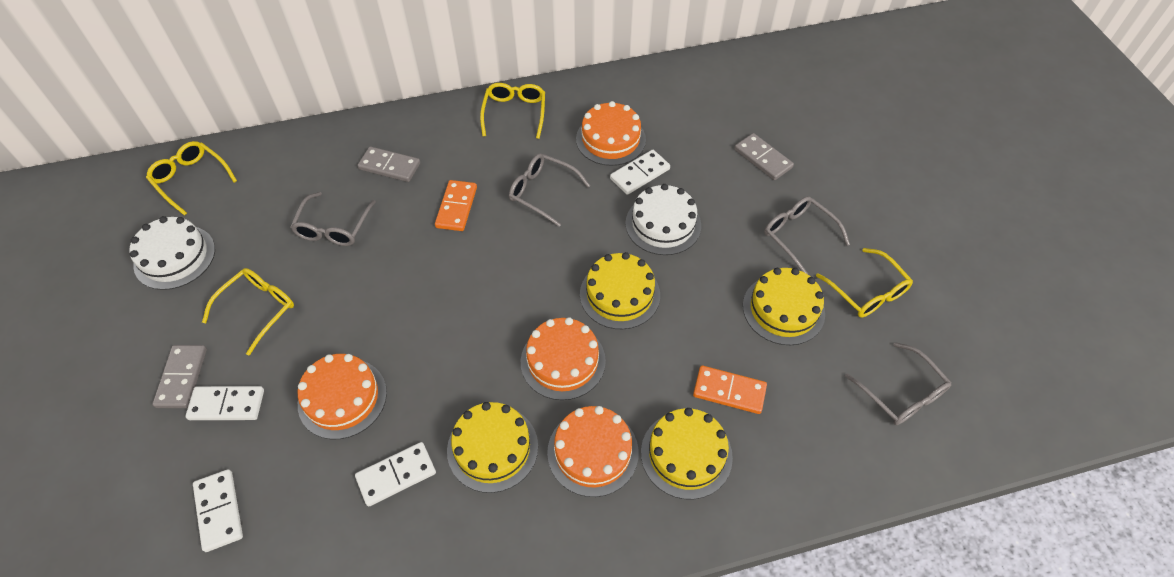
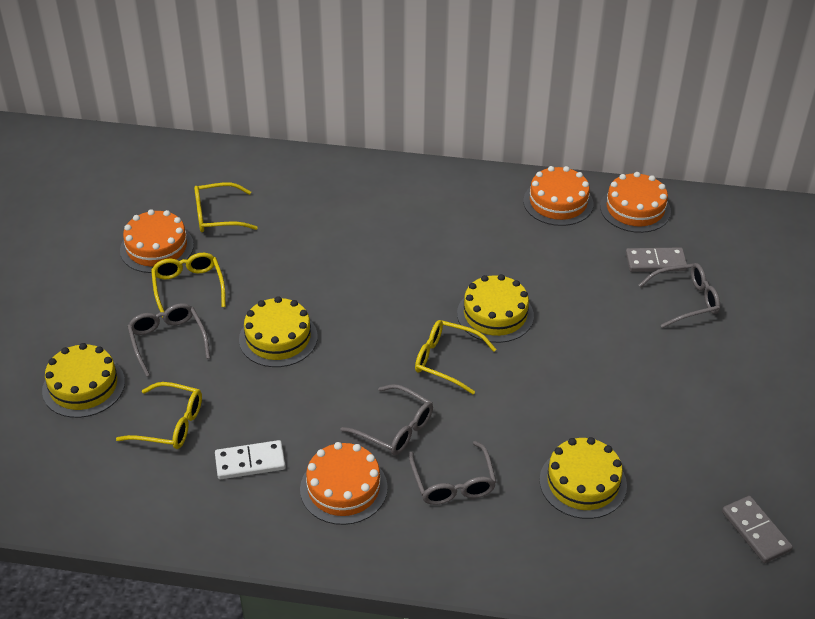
grey domino: [152,345,207,408] [357,146,420,182] [734,133,794,180] = 3 -> [626,247,687,272] [722,496,793,563] = 2
orange domino: [435,180,477,231] [693,366,767,414] = 2 -> none = 0
white cake: [130,216,215,290] [625,184,701,255] = 2 -> none = 0
white domino: [185,386,264,420] [193,469,243,552] [355,442,436,506] [610,150,670,195] = 4 -> [215,440,286,479] = 1

